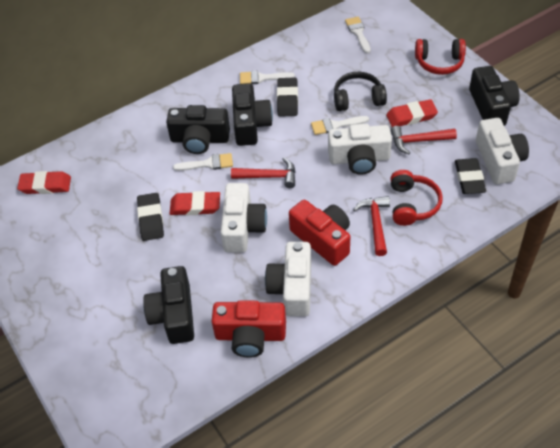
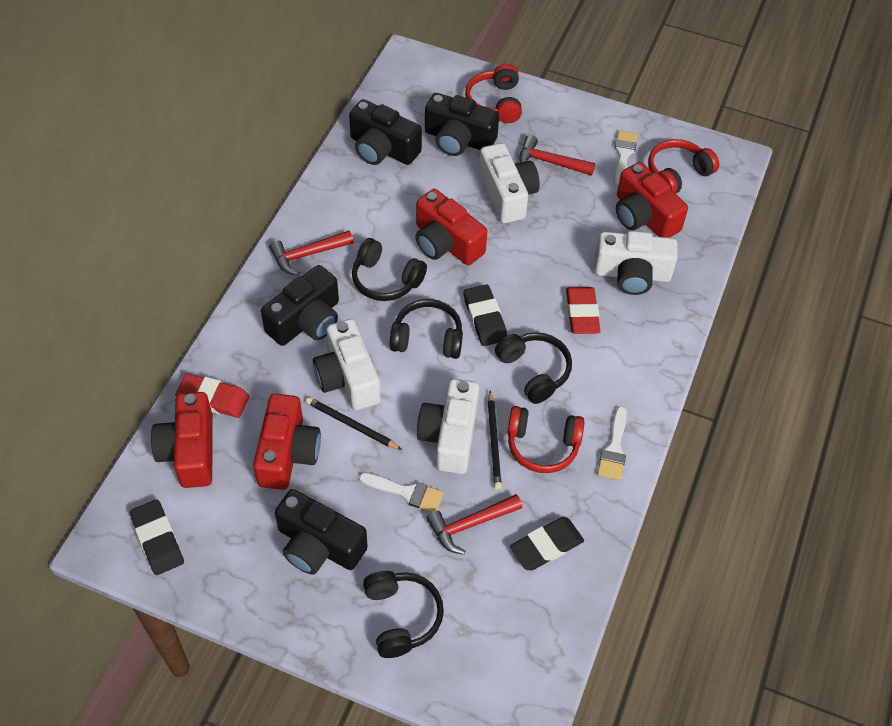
black headphones: [334,72,387,111] = 1 -> [352,238,427,301] [363,571,444,658] [390,299,463,359] [495,332,572,404] = 4
black pencil: none = 0 -> [306,397,402,450] [488,391,502,490] = 2
red camera: [211,300,286,358] [289,200,350,266] = 2 -> [151,392,213,488] [253,394,321,490] [415,189,487,265] [616,162,688,238] = 4
red eraser: [17,171,71,194] [169,191,220,215] [386,99,438,127] = 3 -> [175,373,249,418] [566,287,600,334] = 2
red headphones: [390,170,443,226] [415,39,466,75] = 2 -> [465,64,522,123] [508,406,585,473] [648,139,719,193] = 3
white brush: [173,153,233,171] [240,71,295,84] [311,116,369,135] [345,17,371,53] = 4 -> [359,472,444,512] [598,406,627,480] [614,130,638,185] = 3

